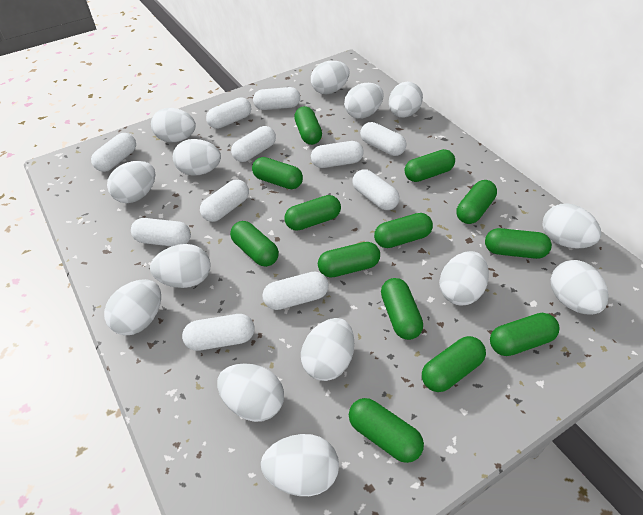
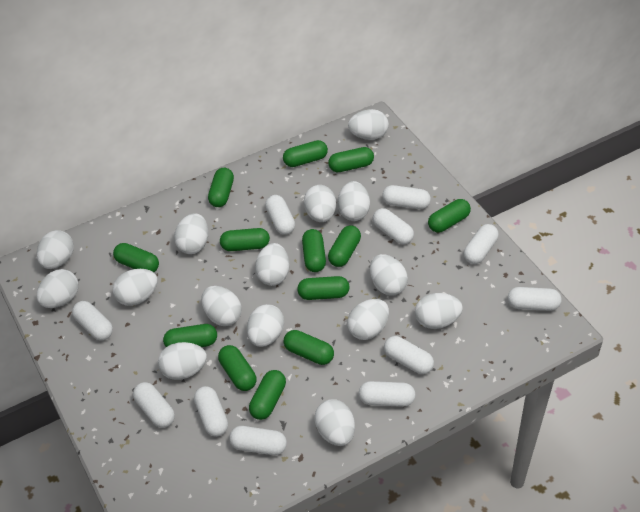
white egg: [104,279,161,335] [107,161,155,203] [150,244,211,288] [151,108,196,142] [173,139,221,176] [217,363,284,422] [261,434,339,496] [301,318,354,381] [311,61,349,94] [344,83,384,119] [389,82,423,118] [439,251,489,305] [542,203,601,248] [551,260,609,315] = 14 -> [37,230,74,269] [37,269,78,308] [113,269,158,306] [158,342,207,380] [174,213,208,254] [201,286,242,326] [247,304,284,347] [255,243,290,286] [304,185,336,222] [314,399,355,446] [338,181,370,221] [347,299,389,340] [348,109,389,140] [370,254,408,296] [415,293,463,329] = 15

